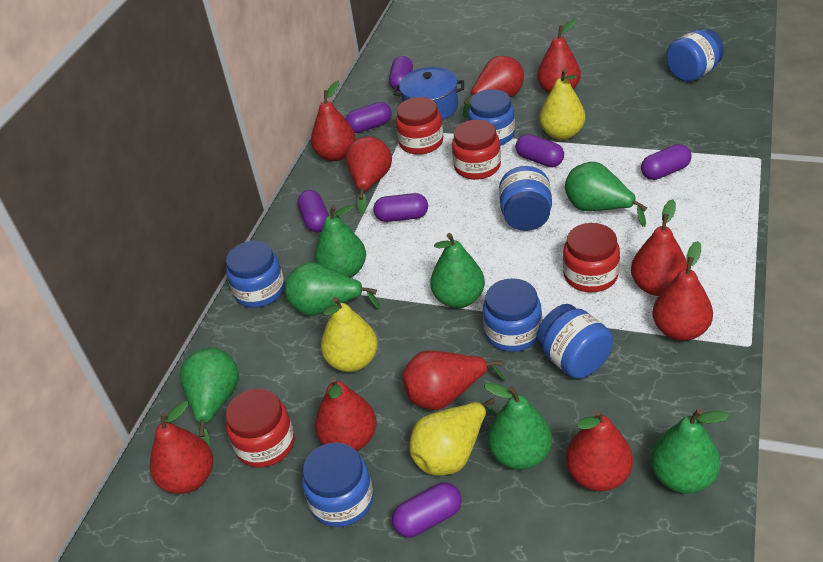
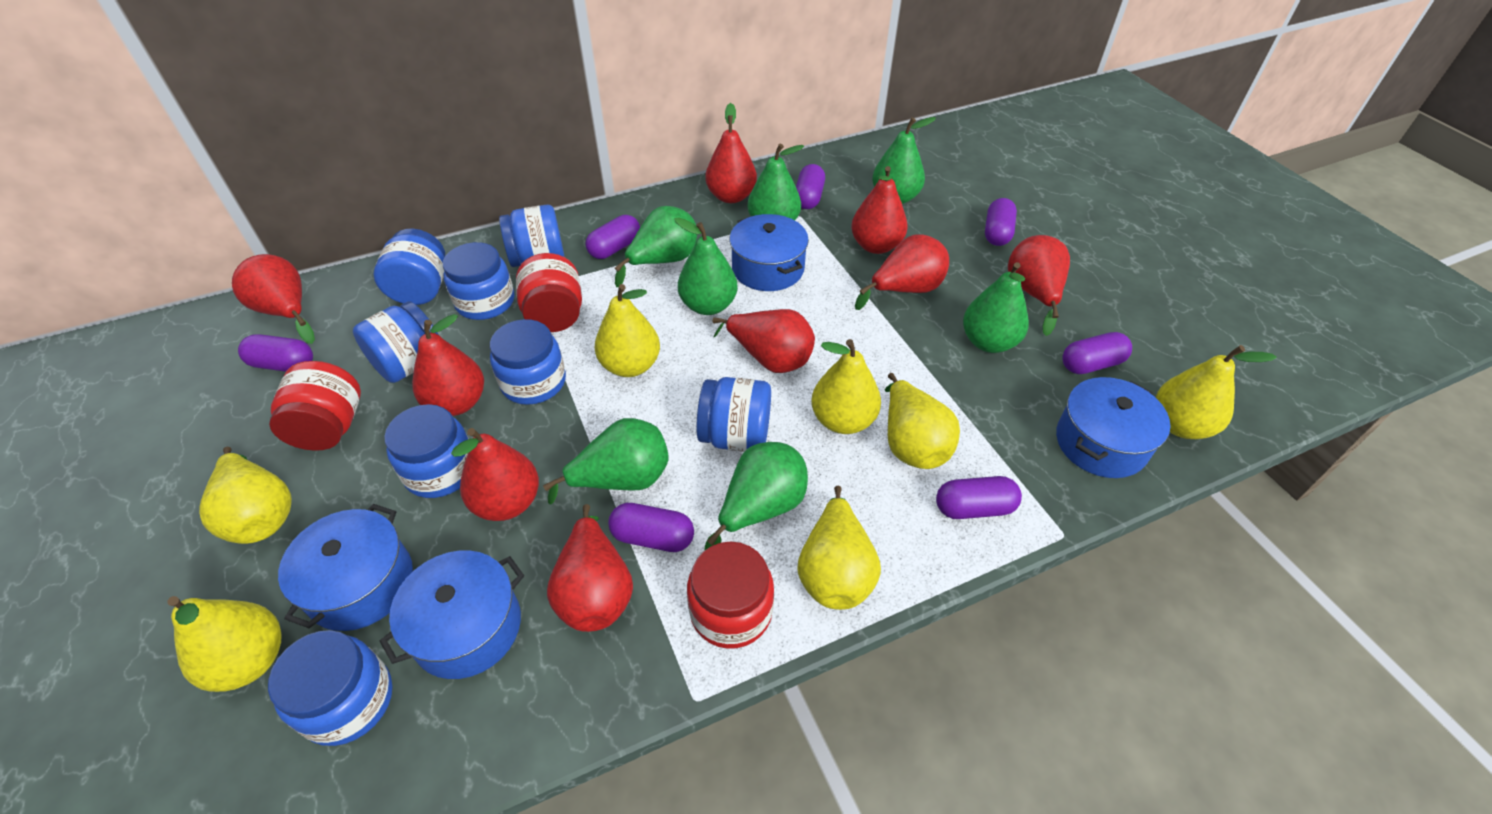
blue jar: [226,241,285,308] [302,443,373,527] [468,89,515,146] [483,278,542,352] [499,166,552,231] [536,304,613,379] [666,28,724,82] = 7 -> [268,630,393,746] [353,302,439,383] [374,229,445,305] [384,404,469,498] [443,242,514,320] [490,319,566,405] [499,205,564,267] [696,377,771,452] = 8
blue pot: [393,67,464,120] = 1 -> [278,504,413,631] [380,550,524,679] [730,214,809,291] [1056,377,1171,478] = 4
red jar: [225,388,295,468] [396,97,443,155] [452,120,501,180] [563,223,620,292] = 4 -> [269,361,361,451] [516,253,582,332] [687,542,774,649] = 3
red pear: [150,401,213,494] [311,81,356,161] [315,376,377,451] [346,136,392,214] [403,351,505,410] [463,56,524,118] [537,19,581,93] [566,409,633,491] [631,199,687,296] [652,241,713,341] = 10 -> [232,254,315,344] [412,314,484,416] [451,428,539,521] [547,504,633,632] [705,103,757,203] [712,309,815,373] [851,166,908,254] [855,234,949,310] [1008,235,1070,336] = 9
yellow pear: [321,297,378,372] [409,398,497,475] [539,69,585,140] = 3 -> [168,596,282,692] [199,447,292,544] [595,284,660,377] [797,486,881,610] [812,339,881,434] [885,373,960,469] [1156,345,1277,439] = 7

